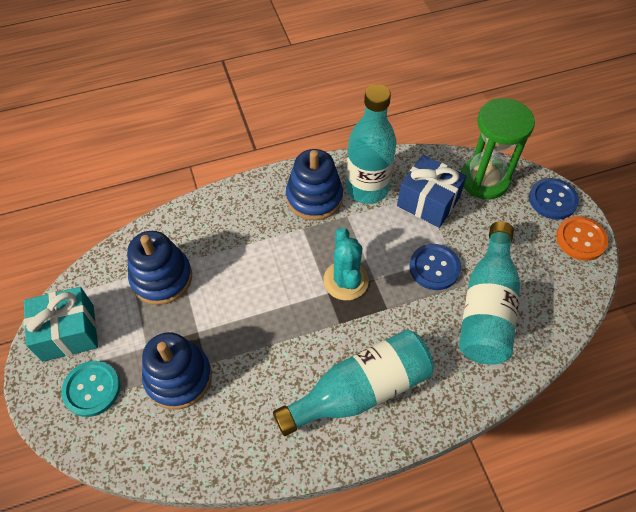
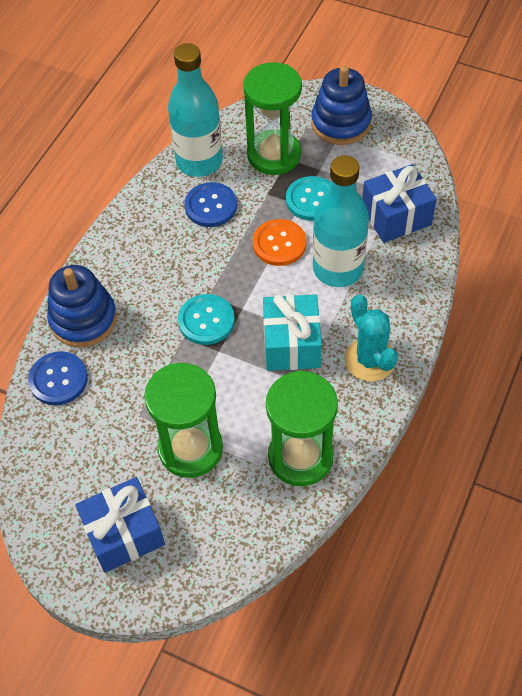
blue gift: [397,155,467,228] = 1 -> [75,477,165,573] [362,164,437,243] = 2
blue stacking toy: [127,231,192,305] [142,332,212,410] [286,149,343,220] = 3 -> [47,265,117,347] [311,66,372,145] = 2
green hourglass: [461,98,535,199] = 1 -> [144,363,223,478] [243,62,302,175] [266,370,338,486] = 3
turquoise bottle: [273,330,434,436] [346,84,397,204] [459,221,520,365] = 3 -> [168,43,223,177] [313,155,369,287] = 2
turquoise button: [61,361,120,417] = 1 -> [178,294,235,345] [286,176,331,221] = 2

